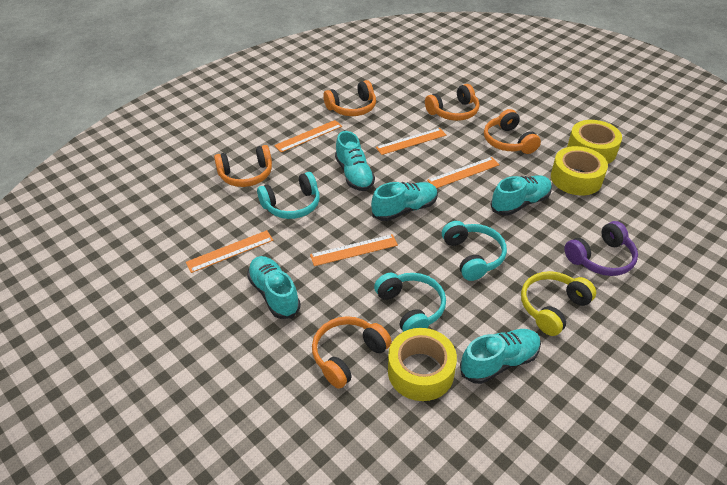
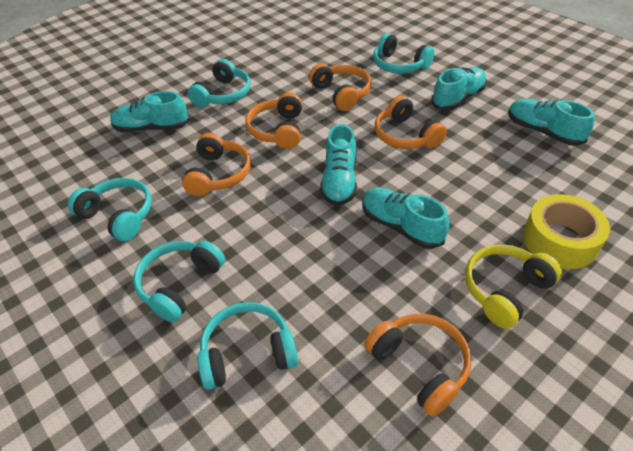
orange ruler: [186,230,273,273] [274,120,342,153] [310,234,398,266] [376,128,446,155] [427,157,500,188] = 5 -> none = 0
purple headphones: [564,221,638,276] = 1 -> none = 0
turquoise headphones: [257,172,320,219] [374,273,446,332] [442,221,507,281] = 3 -> [68,178,152,242] [133,241,225,322] [188,59,251,107] [197,302,298,390] [373,33,434,74] = 5
yellow tape: [388,328,457,401] [551,146,608,195] [567,120,622,164] = 3 -> [523,194,610,269] = 1

